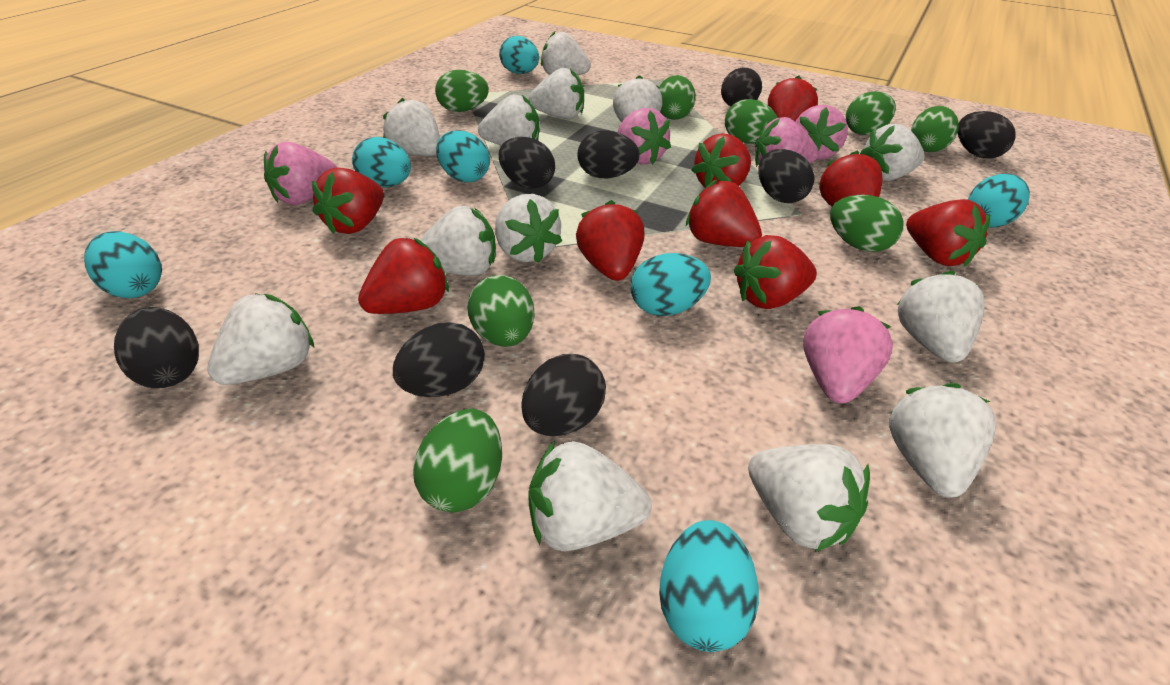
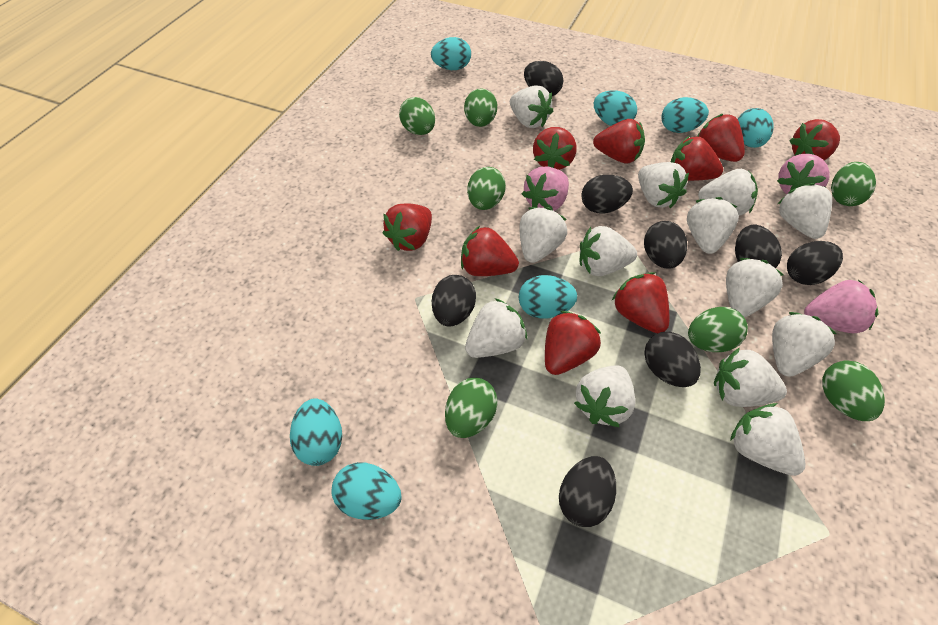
green egg: [413,409,502,513] [435,70,489,112] [467,275,535,347] [658,75,696,120] [725,99,778,144] [830,195,903,252] [846,91,896,135] [911,106,959,152] = 8 -> [399,97,435,135] [445,378,498,438] [464,88,497,127] [467,167,506,210] [688,307,748,352] [822,360,885,421] [831,162,876,206] = 7
pink strawberry: [264,142,337,205] [618,108,671,165] [755,117,819,167] [796,105,848,160] [803,306,893,403] = 5 -> [522,167,569,211] [777,154,830,194] [804,279,878,333] = 3

